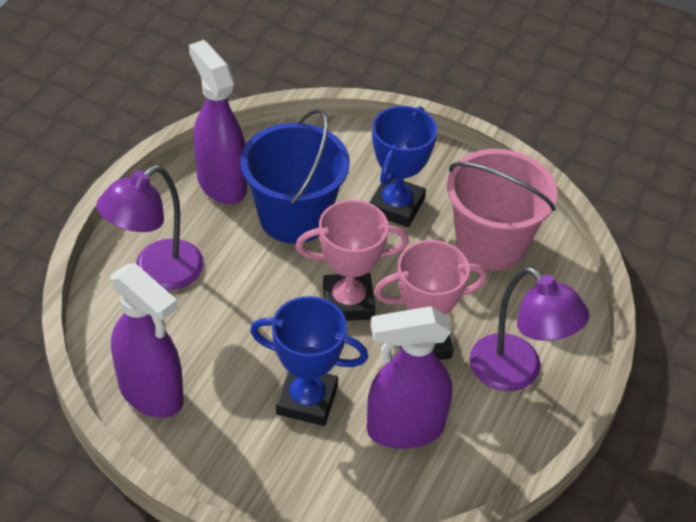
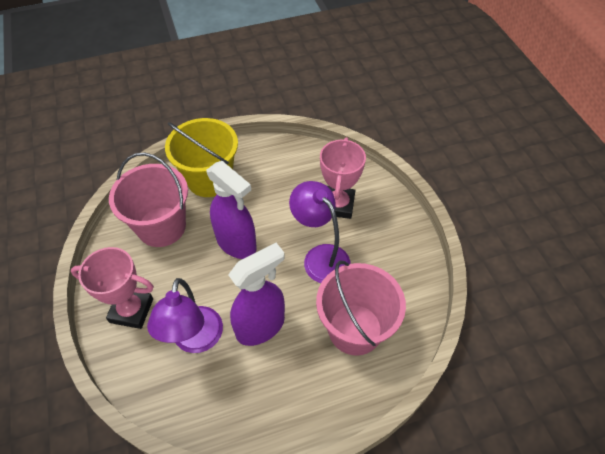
blue bucket: [240,109,350,244] = 1 -> none = 0
blue trophy: [250,296,368,426] [369,106,437,227] = 2 -> none = 0
pink bucket: [447,149,557,271] = 1 -> [109,152,188,247] [316,261,406,356] = 2
purple spray bottle: [110,263,183,418] [189,40,247,204] [367,306,452,449] = 3 -> [207,161,257,259] [228,243,285,346] = 2
yellow bucket: none = 0 -> [165,118,238,197] = 1

